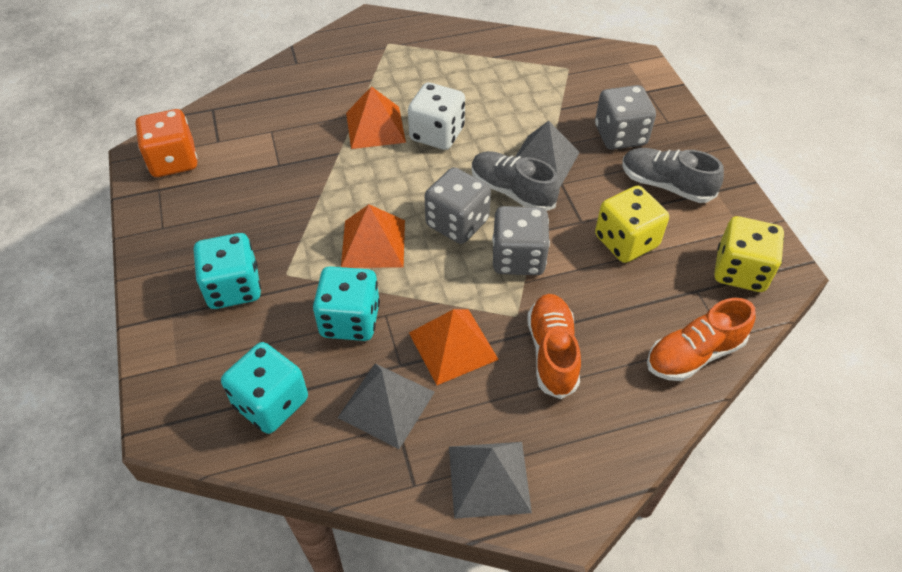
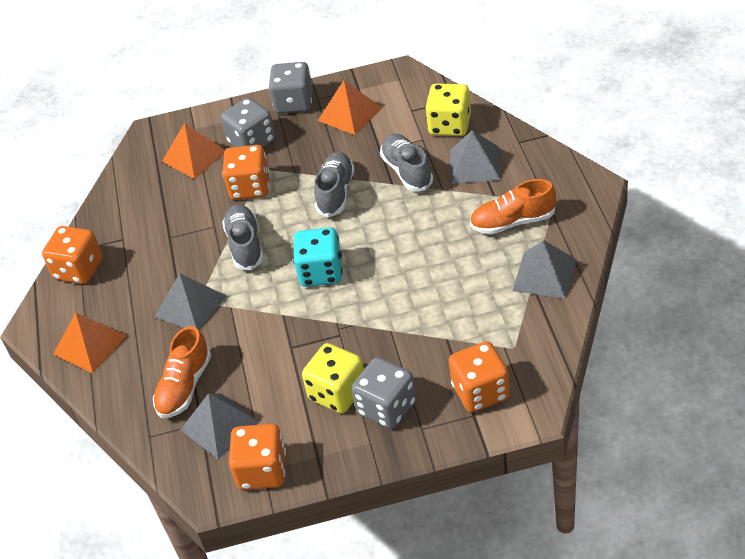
grey pyramid: [338,364,435,449] [449,442,532,519] [515,121,580,187] = 3 -> [155,273,226,331] [180,393,259,459] [450,130,501,184] [512,240,576,299] = 4
grey shoe: [472,151,560,211] [622,148,724,203] = 2 -> [222,204,264,270] [314,152,355,218] [380,133,433,191] = 3
orange dice: [135,109,197,177] = 1 -> [42,226,102,284] [222,145,270,200] [229,424,286,490] [449,341,510,413] = 4
turquoise dice: [194,233,261,309] [221,342,308,434] [313,266,380,341] = 3 -> [293,227,342,287] = 1
white dice: [408,82,465,150] = 1 -> none = 0

